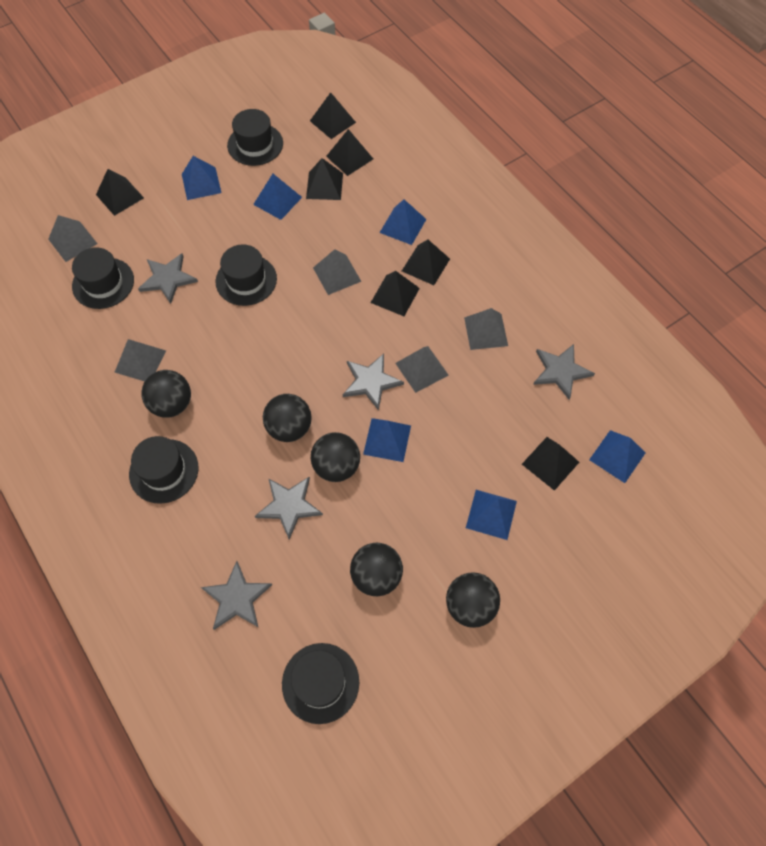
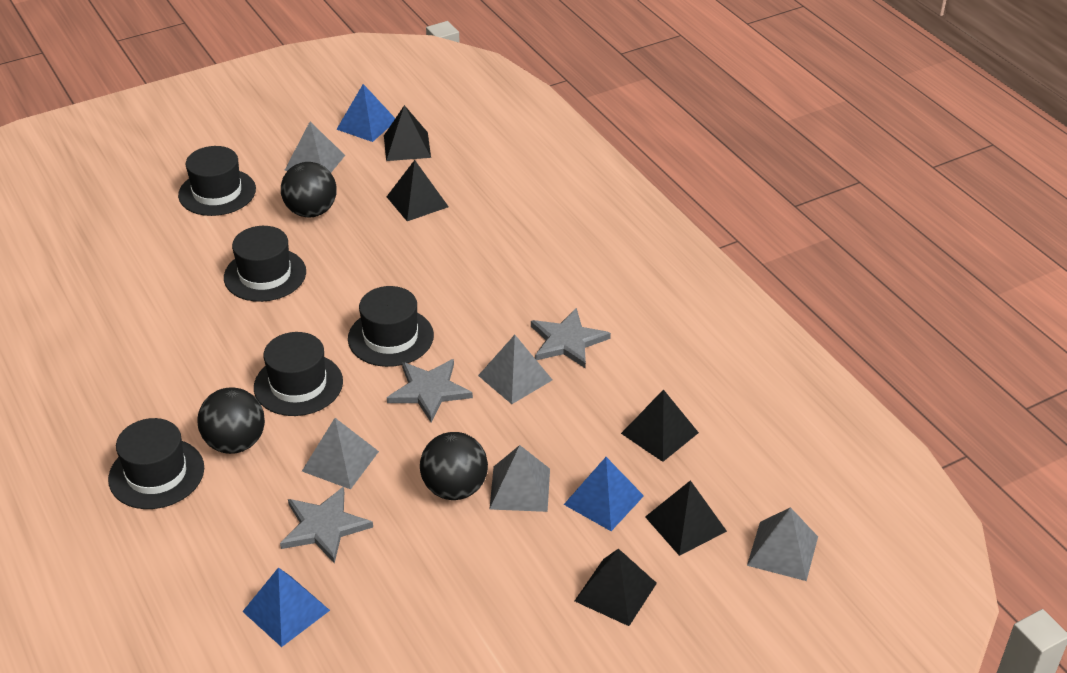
black ball: [141,370,191,417] [263,394,311,442] [311,432,360,482] [350,543,403,596] [446,572,500,628] = 5 -> [197,388,265,454] [281,162,337,218] [420,432,488,500] = 3
black pyramid: [96,169,144,216] [306,158,343,200] [310,92,356,139] [326,129,373,176] [371,271,420,316] [402,240,450,285] [522,437,579,491] = 7 -> [384,105,431,161] [386,160,449,221] [575,548,657,626] [621,389,699,462] [645,480,727,556] = 5
blue pyramid: [182,156,222,200] [253,174,302,220] [363,418,411,462] [379,199,426,245] [466,490,517,540] [589,430,645,483] = 6 -> [242,567,330,647] [336,84,395,142] [564,457,644,531] = 3
grey star: [138,253,198,304] [201,561,272,630] [255,477,323,540] [343,354,404,411] [533,344,595,400] = 5 -> [280,487,373,564] [387,359,473,422] [531,308,611,369] = 3

